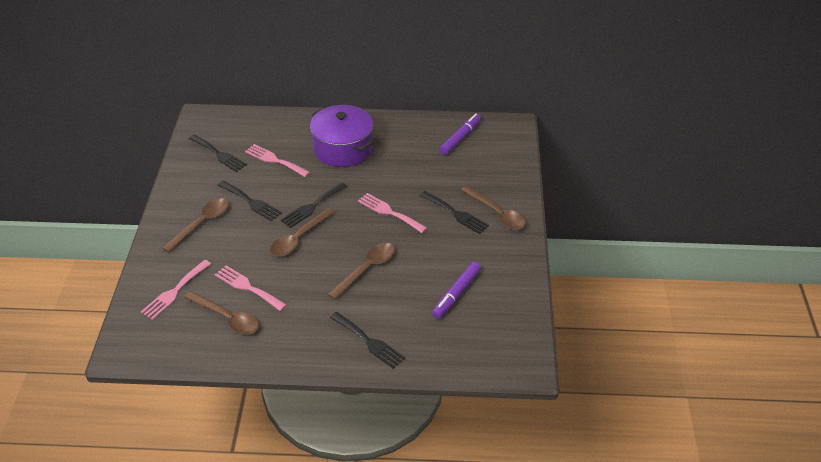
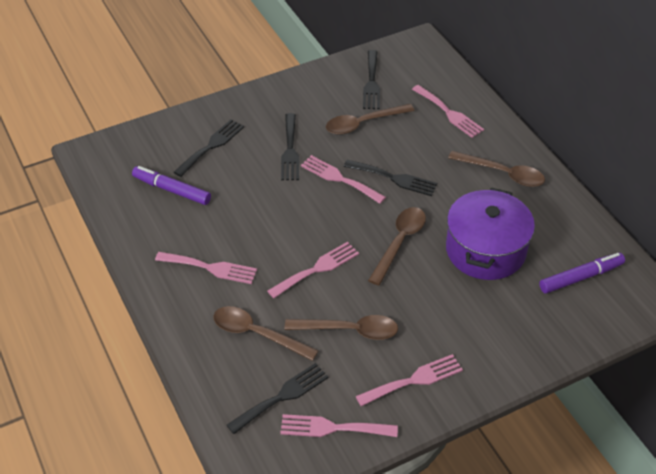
pink fork: [141,260,211,320] [215,266,287,311] [245,144,310,177] [358,193,427,233] = 4 -> [155,252,257,284] [267,242,359,299] [280,414,398,437] [301,155,386,204] [356,354,463,407] [412,85,484,138] = 6

